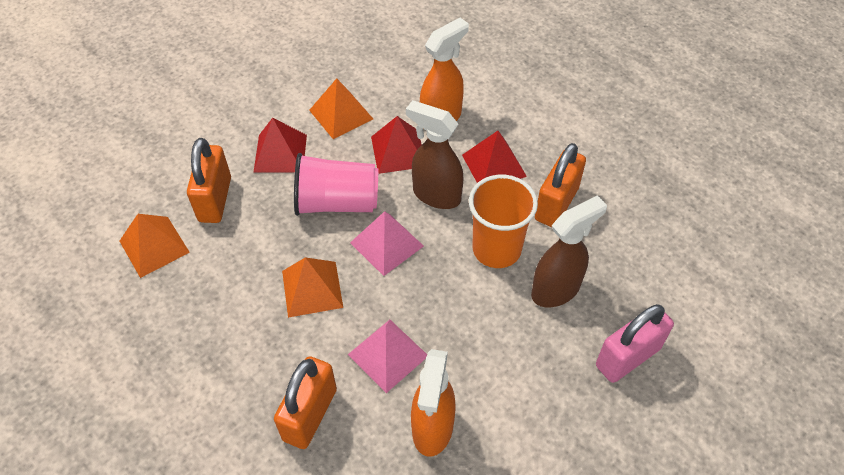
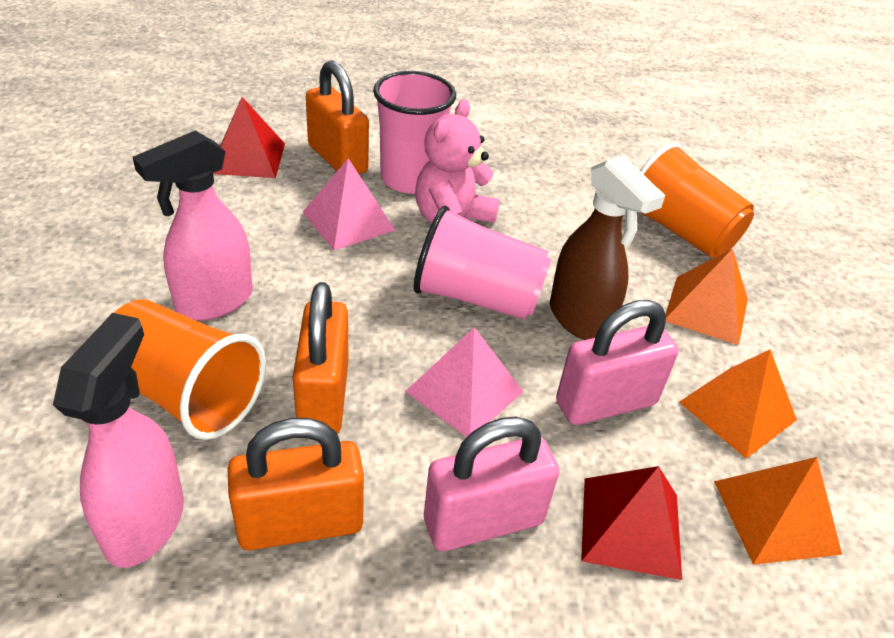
brown spray bottle: [406,100,463,209] [531,195,607,307] = 2 -> [550,156,665,340] = 1
orange cup: [469,175,538,268] = 1 -> [114,299,266,440] [639,142,754,258] = 2
orange spray bottle: [411,349,456,457] [420,18,469,131] = 2 -> none = 0
pink cup: [294,153,378,216] = 1 -> [373,71,456,194] [414,206,552,320] = 2
pink padlock: [596,304,674,383] = 1 -> [424,417,560,551] [556,300,679,425] = 2
pink spray bottle: none = 0 -> [53,313,184,568] [132,131,253,321] = 2
pink teddy bear: none = 0 -> [415,99,500,223] = 1
red pyramid: [254,118,307,172] [371,116,422,174] [462,131,527,183] = 3 -> [213,97,285,178] [581,466,682,580] = 2

